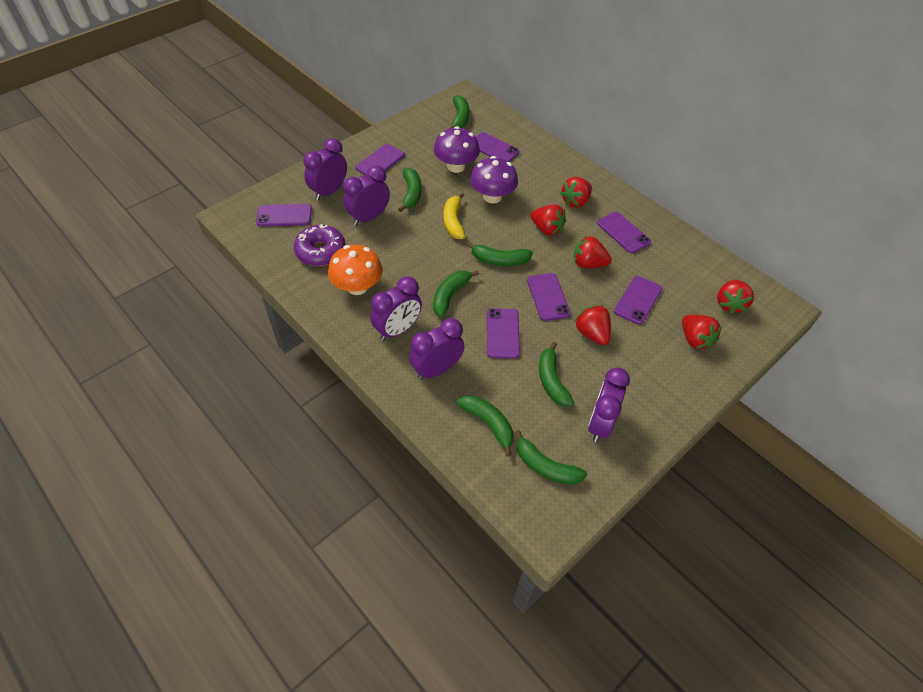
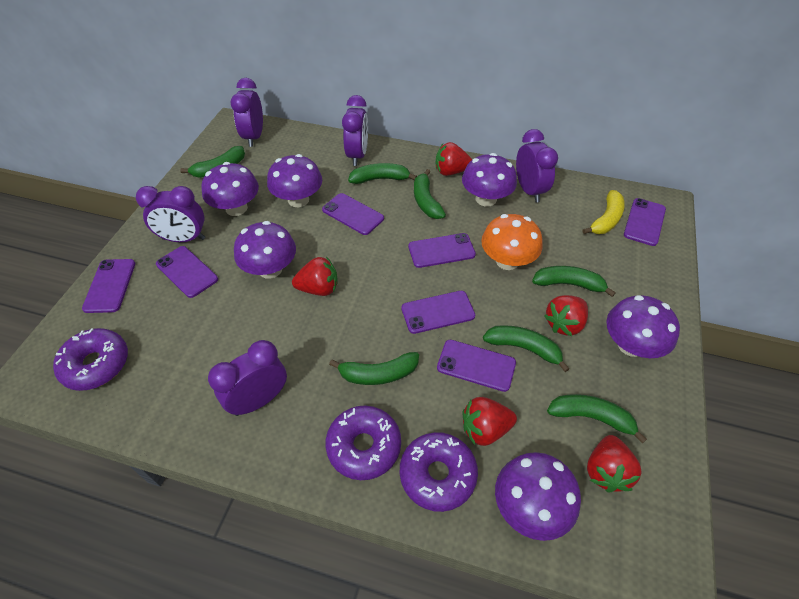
purple donut: [294,224,345,266] = 1 -> [53,328,128,391] [325,406,401,480] [400,432,478,512] = 3
purple mushroom: [434,126,480,173] [470,156,518,203] = 2 -> [201,162,259,216] [234,221,296,279] [267,154,322,207] [462,153,517,207] [495,452,581,541] [606,295,680,358] = 6
red strawberry: [531,204,566,236] [560,177,592,207] [574,236,612,268] [575,305,611,345] [682,315,722,350] [717,280,754,314] = 6 -> [292,257,338,296] [436,142,472,176] [462,397,517,446] [544,295,588,336] [587,435,642,492] = 5

